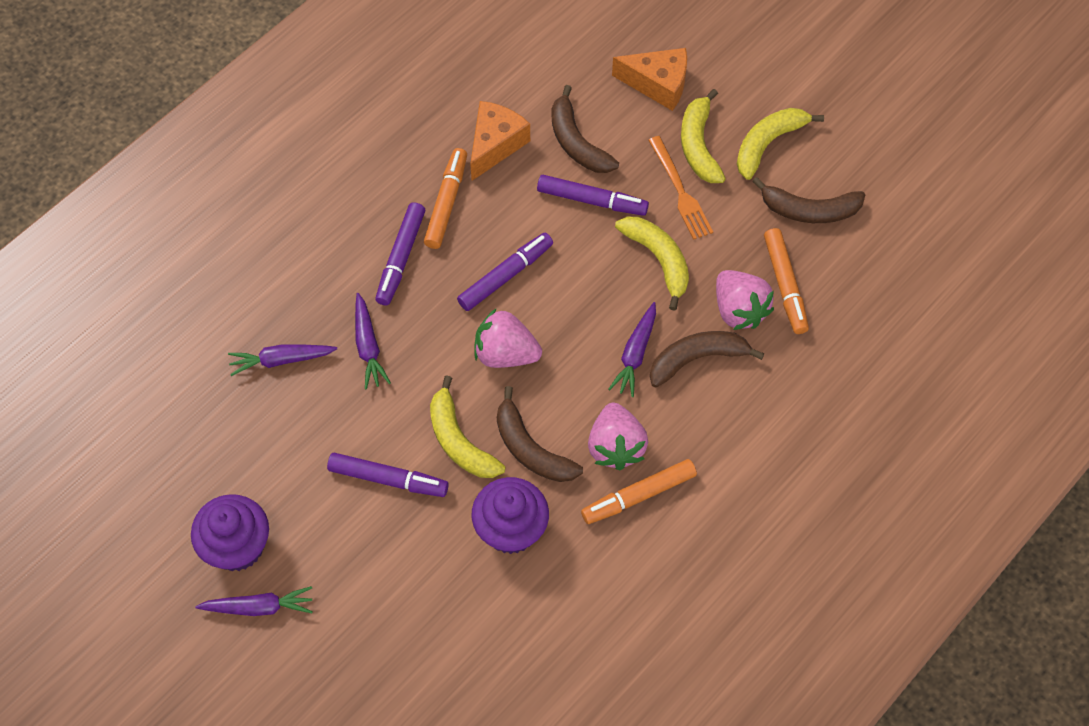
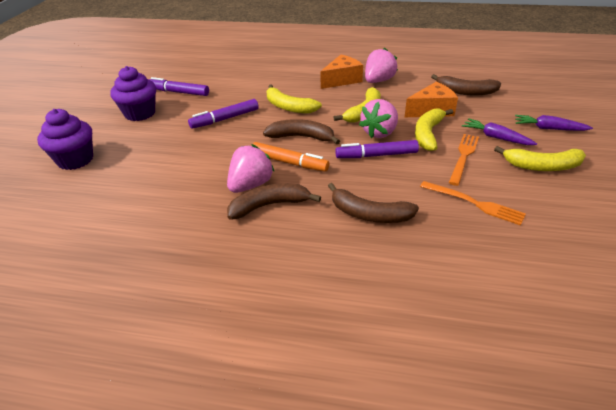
orange fork: [648,136,713,240] = 1 -> [420,181,526,226] [449,134,479,186] = 2
orange marker: [424,148,467,249] [581,459,697,524] [764,228,809,334] = 3 -> [253,142,329,172] = 1
purple carrot: [195,586,313,616] [228,344,337,376] [355,293,391,389] [608,302,656,397] = 4 -> [462,118,537,145] [515,115,593,131] = 2
purple marker: [327,453,449,497] [375,202,425,306] [457,233,553,311] [537,175,649,216] = 4 -> [149,77,209,96] [188,99,259,129] [335,140,419,158] = 3

